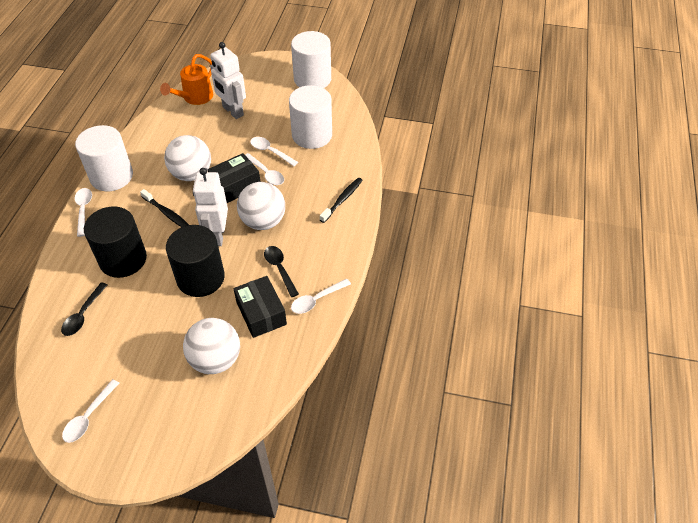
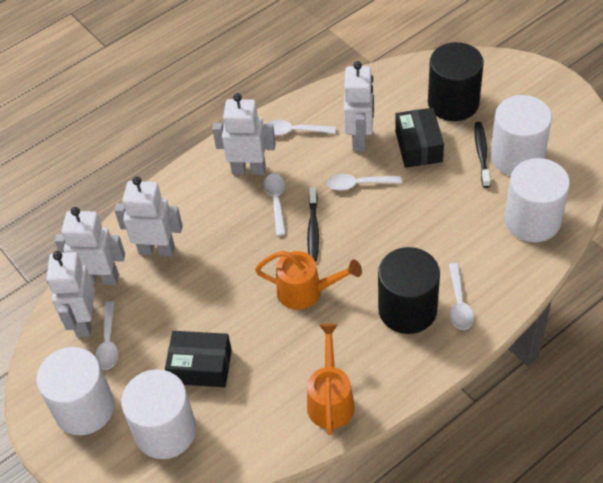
black spoon: [61,282,107,336] [264,246,299,297] = 2 -> none = 0
orange watering can: [160,54,213,105] = 1 -> [255,251,362,310] [307,324,355,435] = 2
white ball: [164,135,211,181] [183,318,240,374] [237,182,285,230] = 3 -> none = 0
white cylinder: [75,125,133,191] [289,85,332,149] [291,31,331,88] = 3 -> [36,347,114,435] [121,369,196,459] [490,95,552,176] [505,158,570,242] = 4
white robot: [193,168,228,246] [210,42,246,119] = 2 -> [46,251,95,337] [55,207,125,285] [115,177,183,256] [213,93,276,175] [344,61,374,152] = 5

